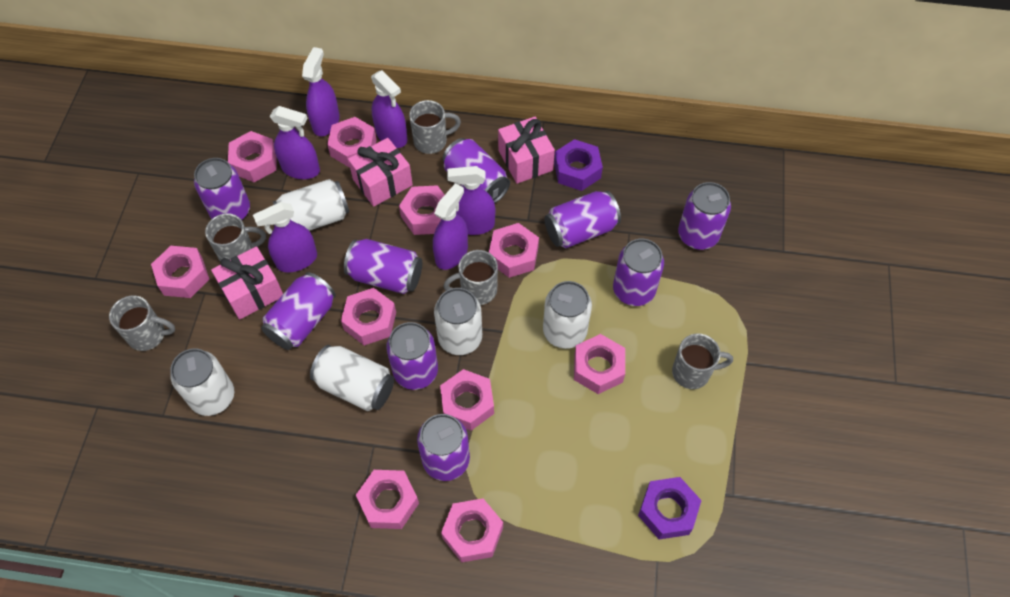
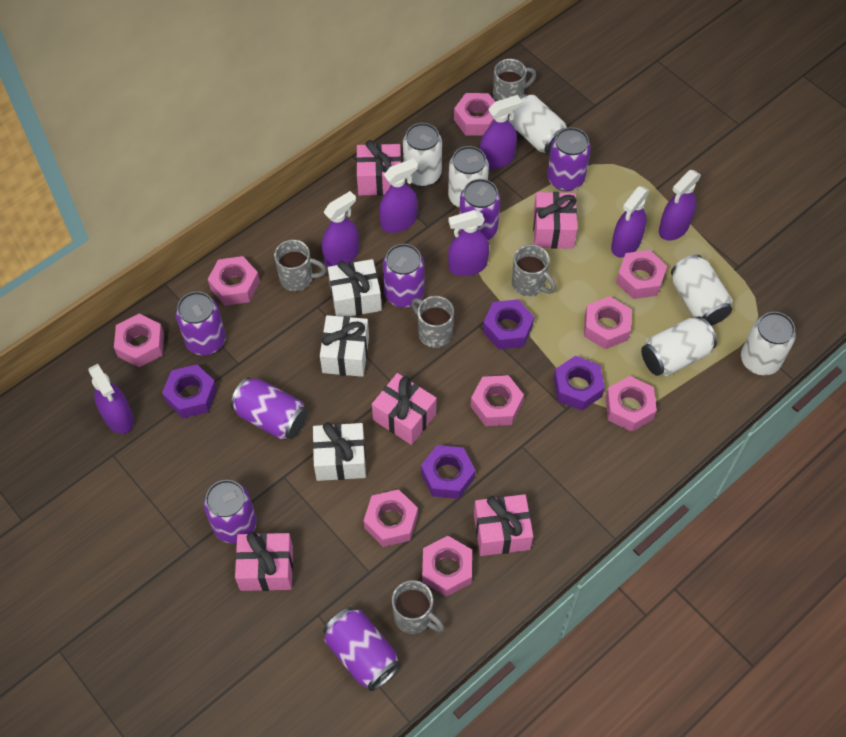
pink gift: [211,246,283,320] [348,138,413,207] [498,117,555,184] = 3 -> [235,532,293,591] [356,140,401,195] [372,373,437,445] [474,494,533,556] [533,192,577,249] = 5
pink nut: [151,246,209,298] [228,131,277,182] [327,117,377,168] [341,288,396,346] [356,470,419,529] [399,185,445,235] [440,369,494,431] [441,499,503,562] [489,223,539,278] [574,334,625,394] = 10 -> [114,314,164,367] [208,256,260,306] [364,489,418,547] [422,536,472,597] [454,93,495,136] [470,375,524,426] [584,296,631,349] [606,376,657,432] [616,250,667,299] = 9
purple can: [194,158,250,220] [261,272,336,350] [344,239,422,294] [386,322,438,390] [417,414,470,481] [443,138,510,204] [545,191,621,248] [613,239,664,306] [678,182,731,250] = 9 -> [176,291,226,355] [204,480,257,543] [231,377,308,440] [323,607,401,691] [383,244,425,307] [459,179,501,240] [547,127,591,191] = 7
purple nut: [554,139,603,191] [638,477,702,539] = 2 -> [162,364,217,418] [421,445,475,499] [483,299,534,349] [553,356,605,410] = 4
purple spray bottle: [253,202,317,273] [270,106,320,179] [302,47,340,136] [371,70,408,148] [433,183,468,270] [447,166,495,235] = 6 -> [88,364,134,434] [322,191,359,267] [379,158,418,233] [448,210,489,276] [480,95,522,169] [611,186,650,258] [659,170,701,241] = 7
white can: [170,348,234,416] [273,179,349,231] [310,345,394,411] [434,288,482,355] [543,281,592,349] = 5 -> [403,123,442,187] [448,146,489,208] [508,94,567,155] [641,317,717,377] [671,254,733,325] [741,312,796,375] = 6
white gift: none = 0 -> [313,422,366,481] [320,315,369,377] [328,259,382,317] = 3

